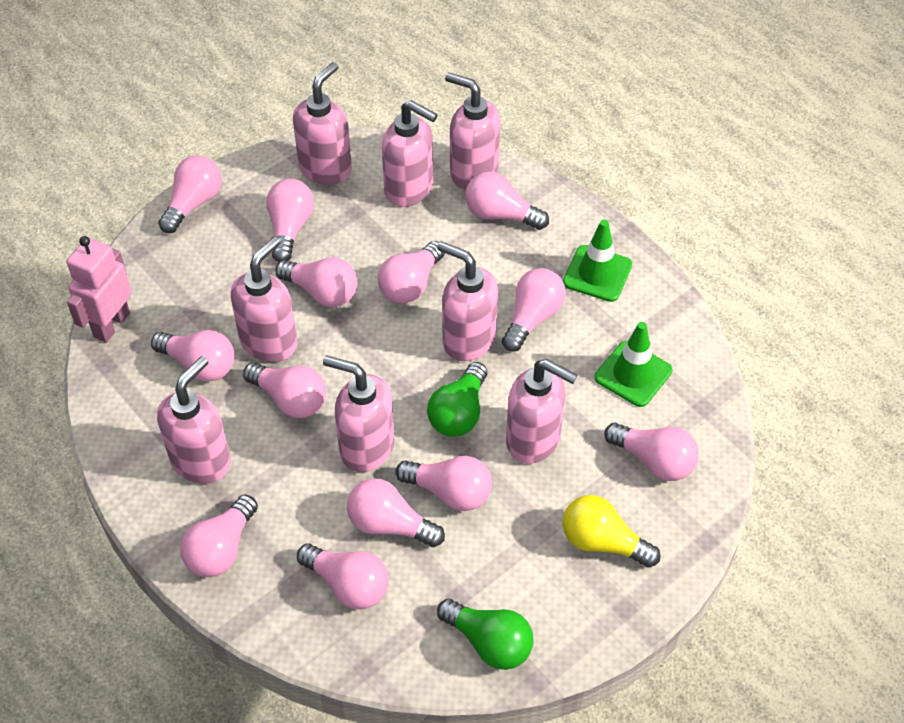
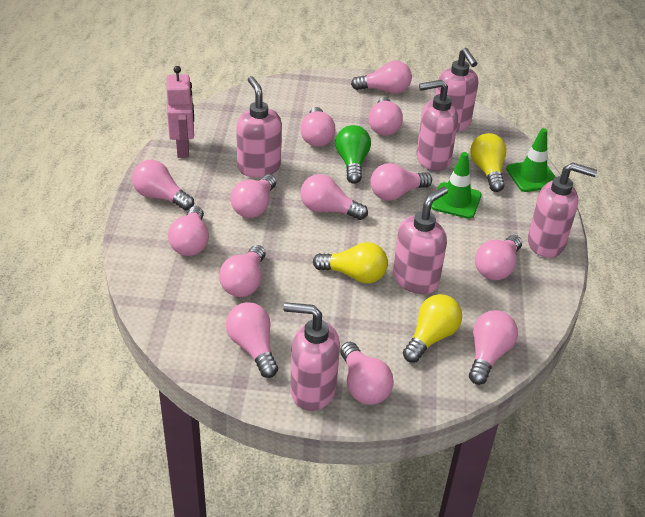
green light bulb: [427,362,487,437] [437,599,534,670] = 2 -> [335,125,371,184] = 1
pink soap dispenser: [157,356,231,484] [231,236,297,362] [293,62,352,185] [323,355,394,472] [382,100,438,207] [437,241,498,361] [445,72,500,189] [506,359,577,464] = 8 -> [236,76,282,177] [283,302,340,411] [393,186,448,294] [416,80,458,171] [435,48,478,132] [528,162,597,258] = 6
yellow light bulb: [563,495,661,568] = 1 -> [313,242,388,283] [403,294,462,363] [470,133,506,192] = 3

